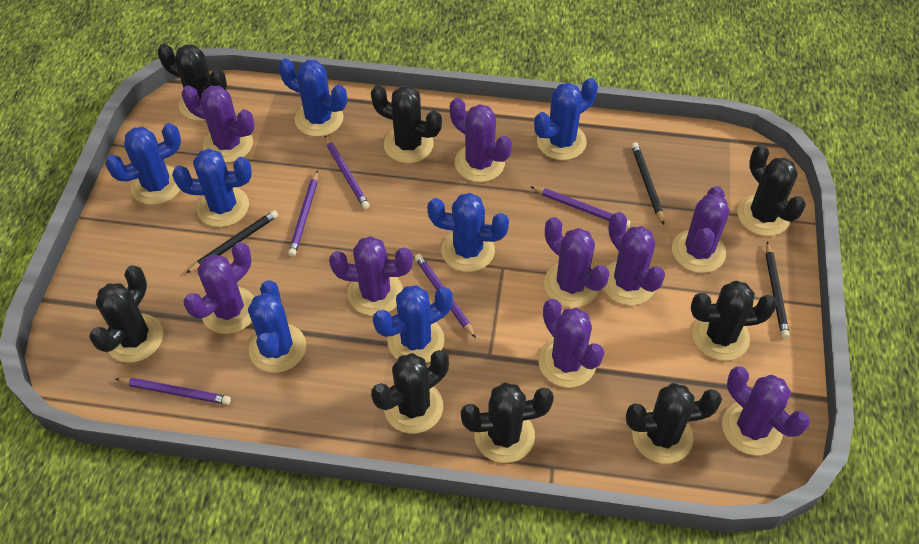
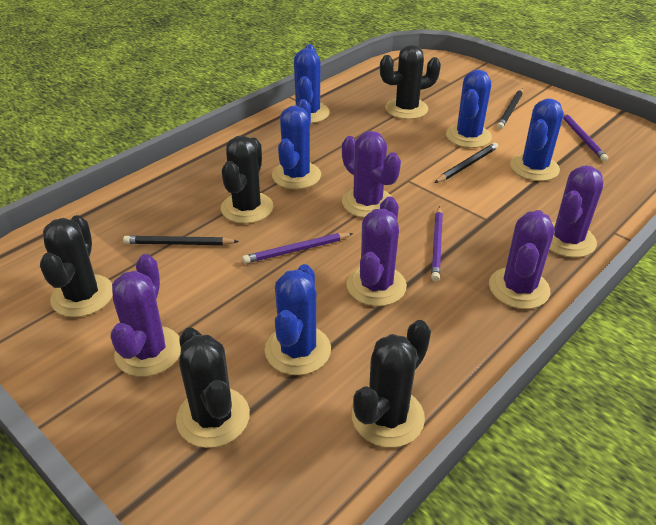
black cactus: [89,265,163,363] [158,44,227,121] [371,85,442,163] [371,350,449,434] [461,382,554,463] [626,383,722,464] [691,281,777,361] [737,144,806,236] = 8 -> [40,215,113,317] [176,327,250,448] [221,136,273,224] [352,320,431,448] [380,45,441,119] = 5
blue cactus: [105,123,181,205] [172,149,252,227] [248,280,306,373] [278,58,347,137] [373,285,453,363] [427,193,509,272] [534,78,598,160] = 7 -> [265,264,331,375] [272,99,321,189] [291,44,330,123] [446,70,492,148] [510,99,563,181] = 5
purple cactus: [182,85,255,163] [183,242,254,334] [329,236,413,316] [450,98,512,182] [539,299,604,388] [544,217,610,308] [603,212,665,305] [672,186,729,273] [722,367,810,455] = 9 -> [111,254,181,377] [342,131,401,218] [346,197,407,306] [489,210,555,309] [549,166,603,258] = 5
purple pencil: [115,378,231,405] [288,170,318,257] [324,135,370,209] [415,254,476,338] [531,187,631,228] = 5 -> [242,233,354,264] [431,206,443,281] [563,112,608,162] = 3

